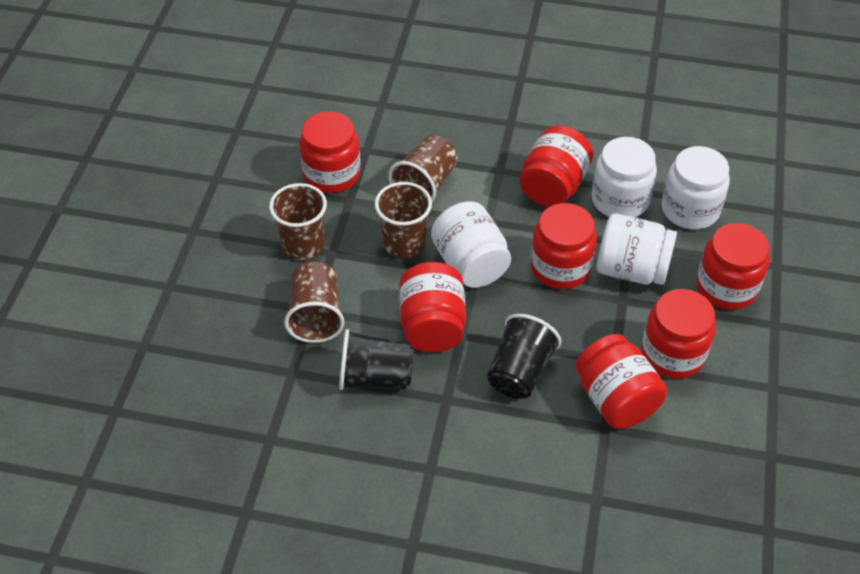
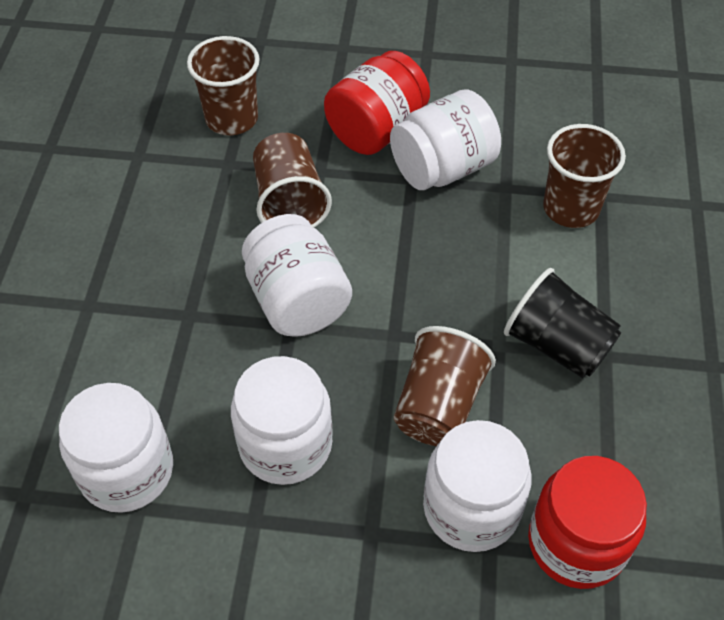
black cup: [339,329,414,390] [487,314,561,399] = 2 -> [504,268,621,378] = 1
red jar: [299,111,361,193] [399,262,466,352] [520,125,593,207] [530,203,597,289] [575,334,667,429] [641,289,716,379] [696,223,770,310] = 7 -> [324,51,430,155] [528,456,647,589] = 2
white jar: [431,201,511,288] [592,137,657,217] [597,213,677,285] [662,146,730,230] = 4 -> [59,383,173,513] [231,356,333,485] [242,214,352,337] [390,90,501,190] [423,420,532,552] = 5

